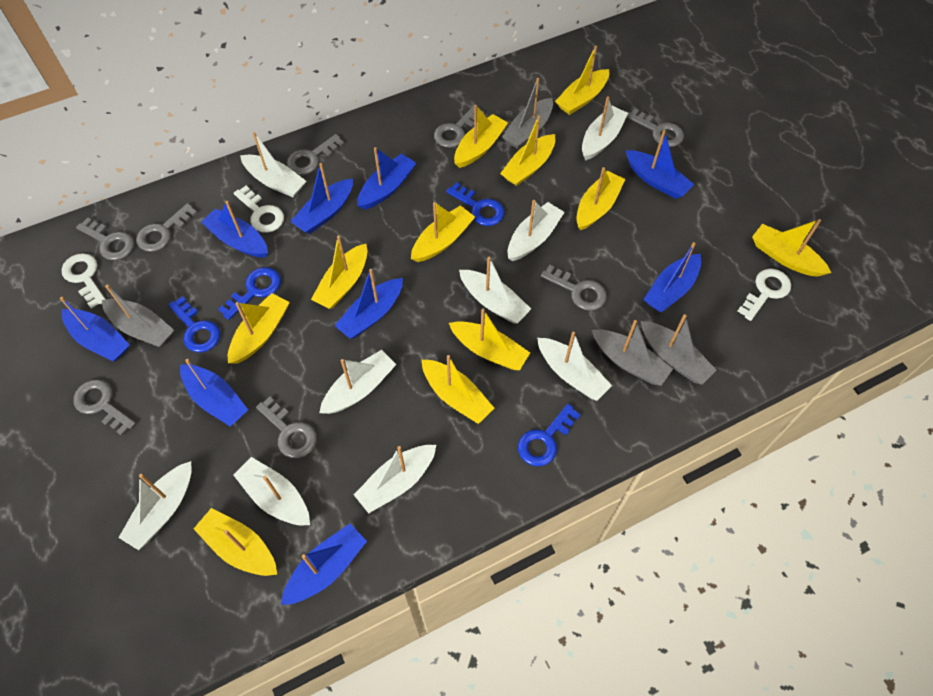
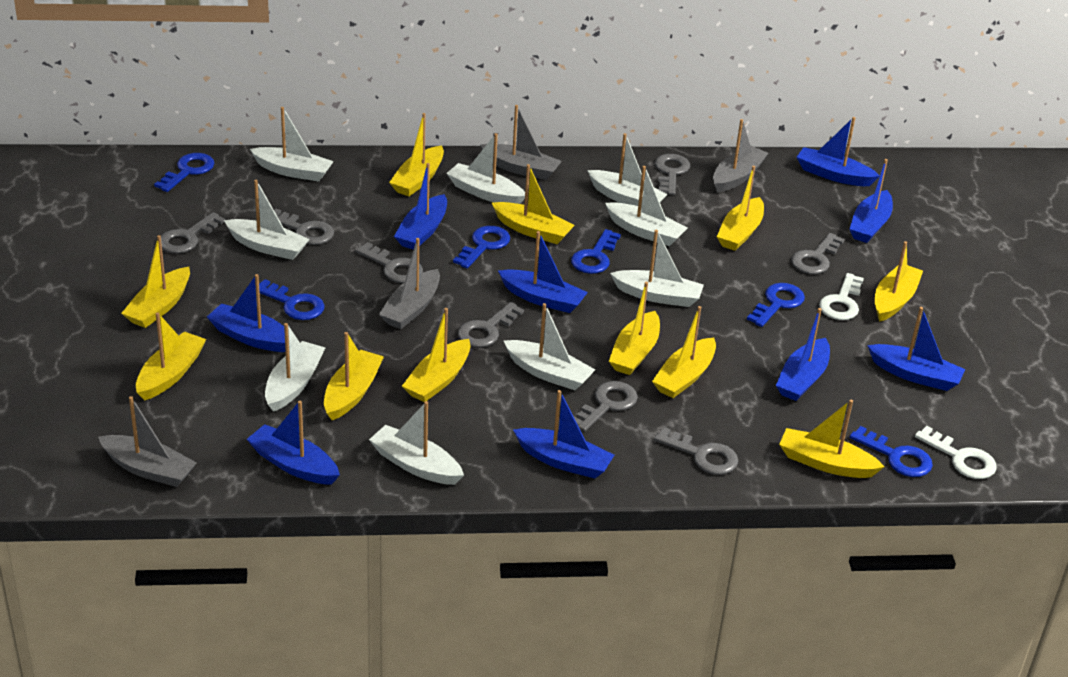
blue key: [168,296,220,353] [218,267,281,320] [446,182,504,226] [518,404,581,466] = 4 -> [154,153,215,192] [255,279,325,320] [453,226,510,269] [571,229,621,274] [747,283,805,327] [850,426,933,477] = 6
white key: [61,253,106,308] [234,186,284,233] [738,268,791,321] = 3 -> [819,273,864,320] [915,426,997,479] = 2

